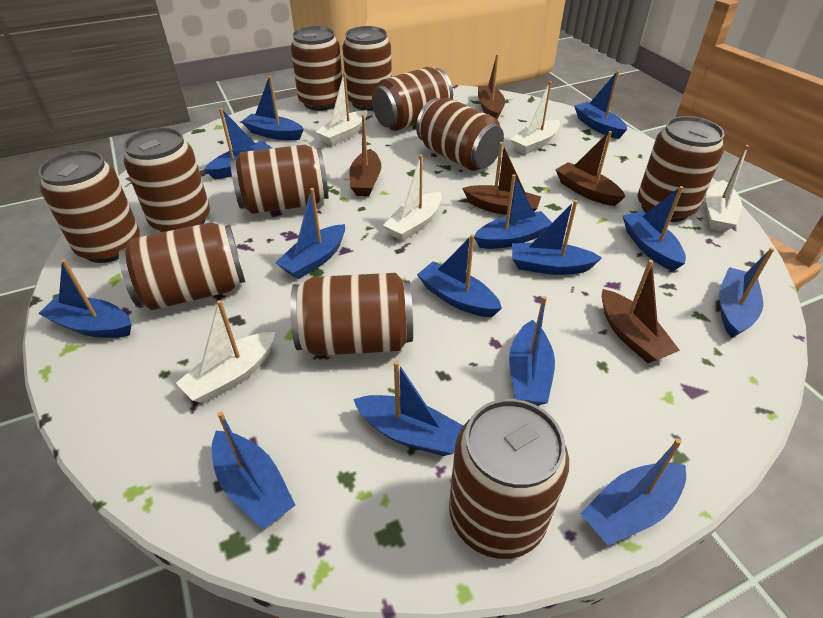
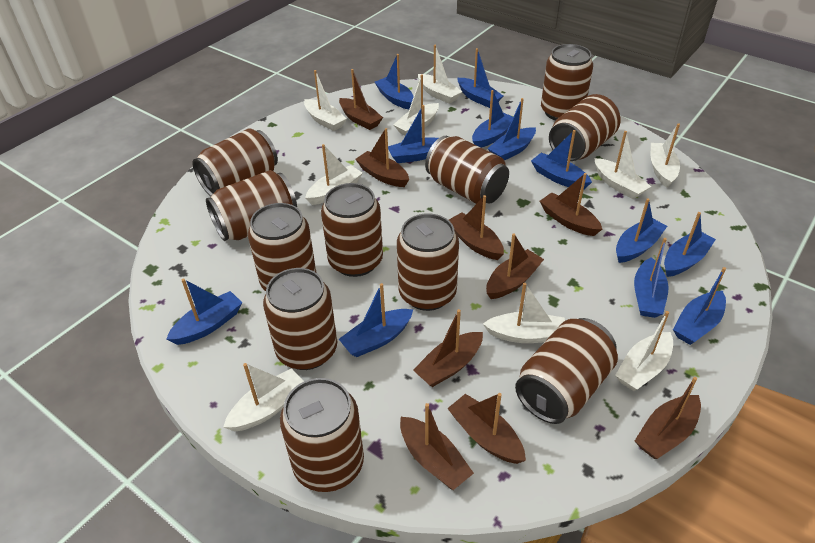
blue boat: [38,259,132,338] [204,108,272,179] [212,411,295,529] [241,76,304,140] [275,188,345,279] [353,361,463,456] [417,234,502,317] [474,174,552,249] [509,296,555,406] [512,200,602,275] [574,70,627,139] [580,438,686,546] [623,186,686,271] [719,248,774,338] = 14 -> [166,278,242,345] [339,283,413,357] [375,54,414,109] [388,105,438,163] [458,48,503,108] [472,90,513,148] [487,98,536,160] [531,130,592,190] [616,198,667,263] [634,238,669,318] [664,212,716,277] [673,267,726,345] = 12
brown boat: [349,114,381,196] [462,142,541,215] [478,54,505,119] [555,131,626,206] [602,260,680,363] = 5 -> [339,69,383,130] [355,128,409,187] [400,403,474,490] [413,309,483,387] [447,393,526,464] [449,195,504,260] [486,233,544,299] [540,173,602,236] [635,377,701,459] = 9
white boat: [176,300,275,403] [316,73,367,146] [383,155,442,241] [510,81,560,155] [706,145,749,232] = 5 -> [223,363,304,431] [304,70,347,131] [305,144,363,205] [393,74,439,136] [418,45,463,104] [483,283,565,343] [595,131,651,199] [615,311,673,391] [651,123,680,188] = 9

